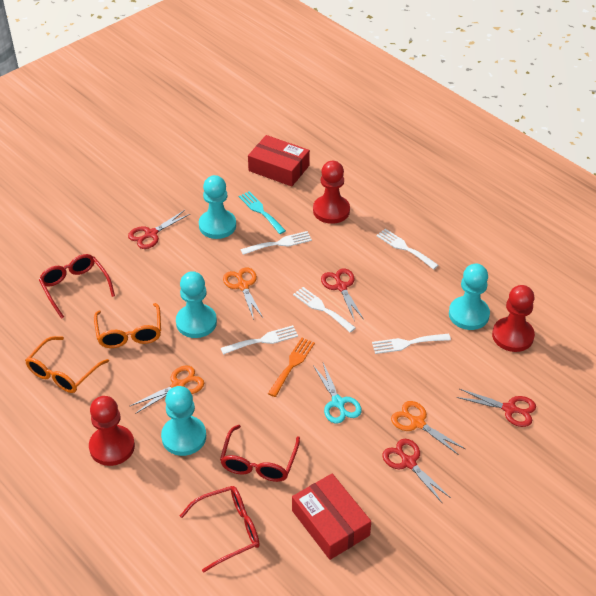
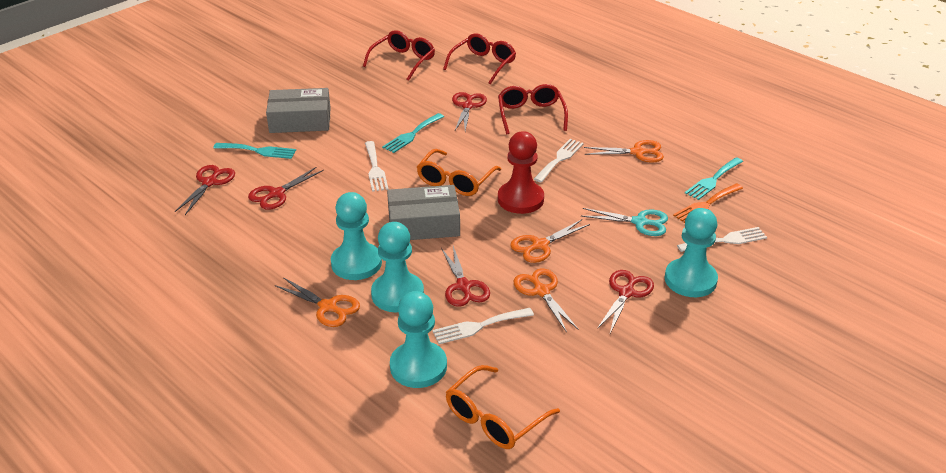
grey box: none = 0 -> [266,88,331,133] [387,185,460,240] = 2
orange scissors: [129,365,204,414] [223,267,263,320] [391,401,465,455] = 3 -> [275,277,360,327] [510,219,590,263] [514,269,579,333] [584,140,664,163] = 4
red box: [248,135,310,187] [292,474,371,560] = 2 -> none = 0
red pawn: [89,396,135,466] [313,161,350,224] [492,285,535,352] = 3 -> [498,131,544,214] = 1
red scissors: [128,210,190,249] [321,268,363,322] [382,439,451,503] [456,389,536,427] = 4 -> [175,165,235,215] [248,167,324,210] [441,246,490,307] [452,92,487,131] [597,270,654,333] = 5
turquoise fork: [239,191,286,234] = 1 -> [213,143,296,159] [382,113,444,153] [685,157,743,200] = 3
white fork: [221,325,298,355] [240,231,312,255] [293,287,356,333] [372,334,451,354] [376,229,438,270] = 5 -> [365,141,389,192] [433,308,534,344] [534,139,584,183] [677,227,767,252] = 4

